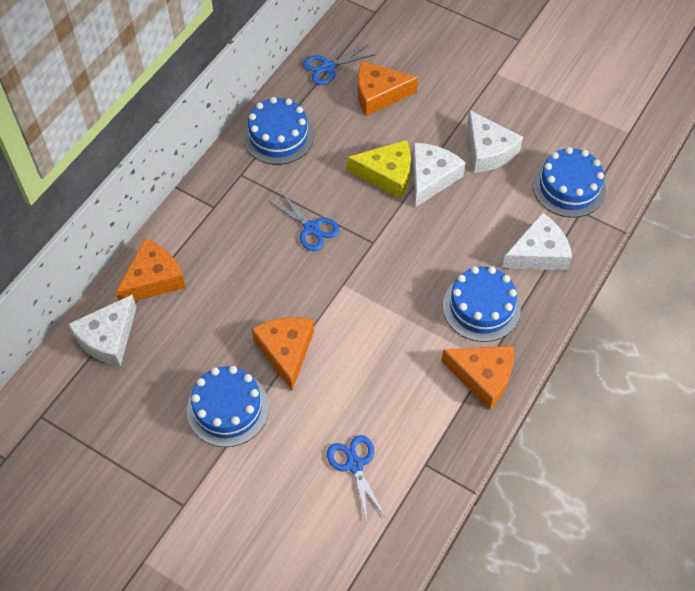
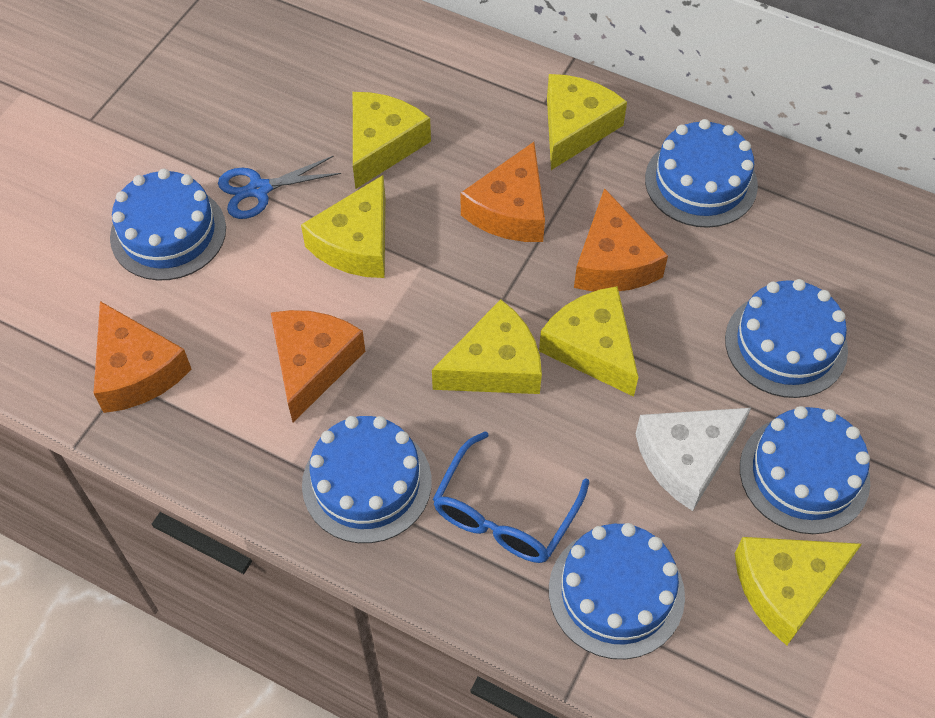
blue cake: [187,366,269,447] [243,97,314,165] [443,266,521,342] [533,147,606,218] = 4 -> [110,169,226,280] [302,416,432,543] [549,523,685,659] [645,119,758,228] [725,279,848,398] [740,406,870,534] = 6
blue glasses: none = 0 -> [433,431,589,563] = 1
blue scissors: [269,191,340,251] [303,45,376,85] [327,435,386,521] = 3 -> [218,156,341,219] = 1
white cheese: [68,295,137,367] [413,143,466,207] [467,110,523,173] [502,212,572,270] = 4 -> [635,408,751,511] = 1
yellow cheese: [348,140,411,199] = 1 -> [301,175,385,278] [353,92,431,189] [432,299,542,394] [539,286,638,397] [547,74,627,170] [735,537,862,646] = 6

